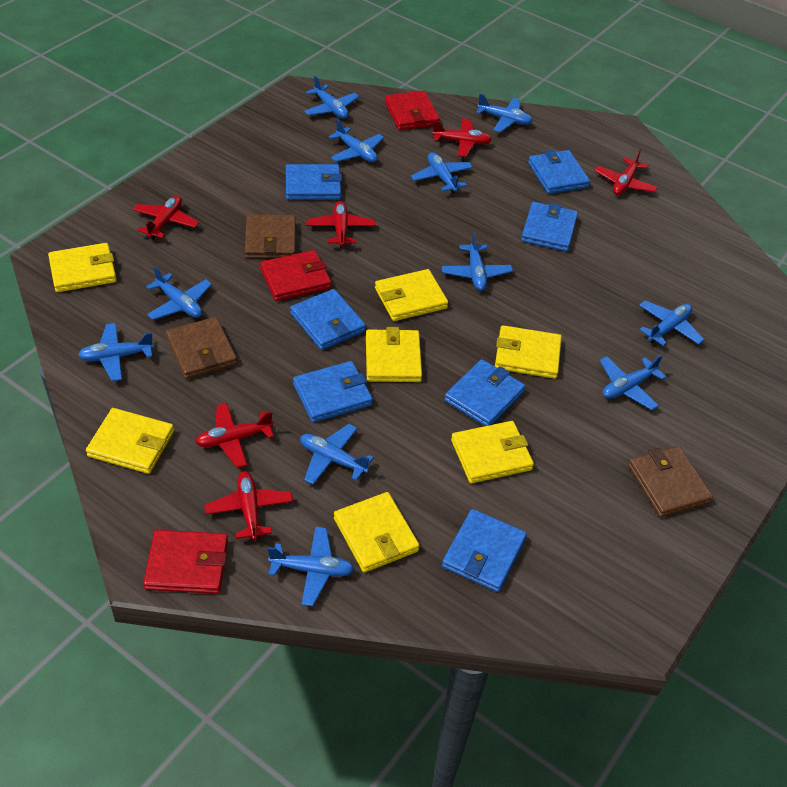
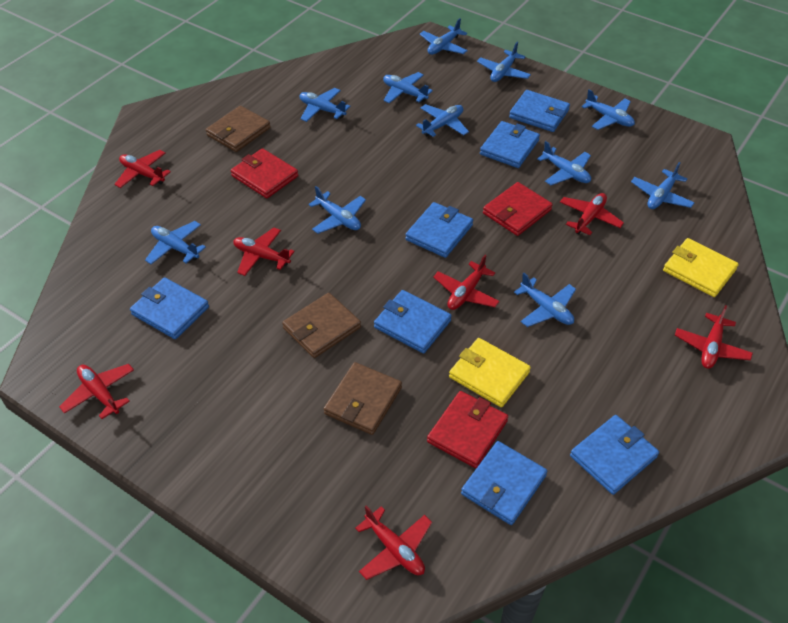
red plane: [132,195,199,240] [195,403,274,468] [204,471,293,541] [306,201,375,248] [432,118,492,157] [594,149,658,195] = 6 -> [59,364,134,419] [114,150,171,188] [233,228,295,276] [355,505,432,580] [433,255,500,310] [560,193,624,235] [675,305,753,369] = 7
yellow wallet: [48,243,117,292] [86,408,174,474] [334,492,420,573] [366,327,422,382] [375,269,448,321] [451,421,534,483] [495,325,562,379] = 7 -> [449,338,531,407] [663,238,739,297] = 2

